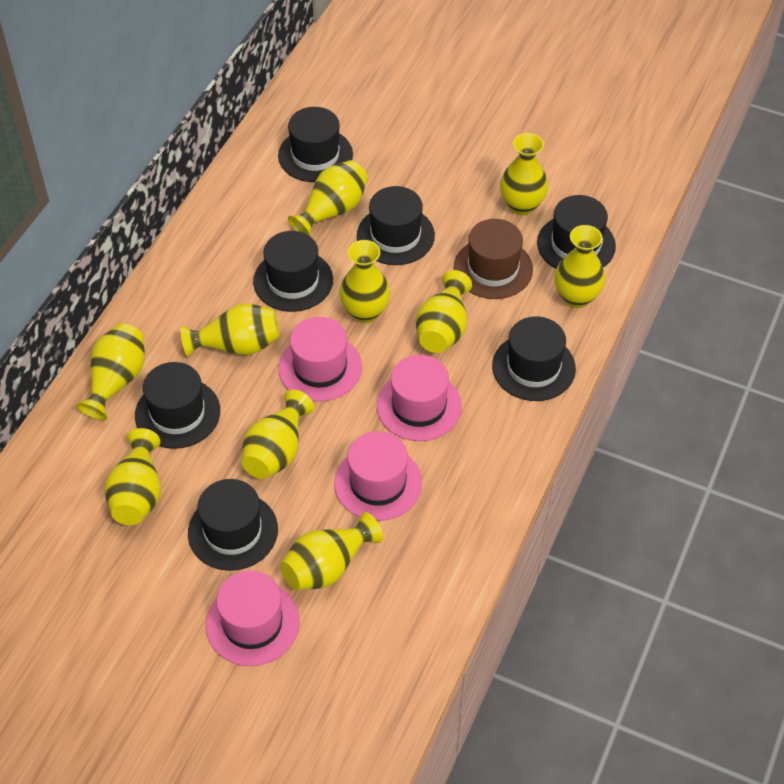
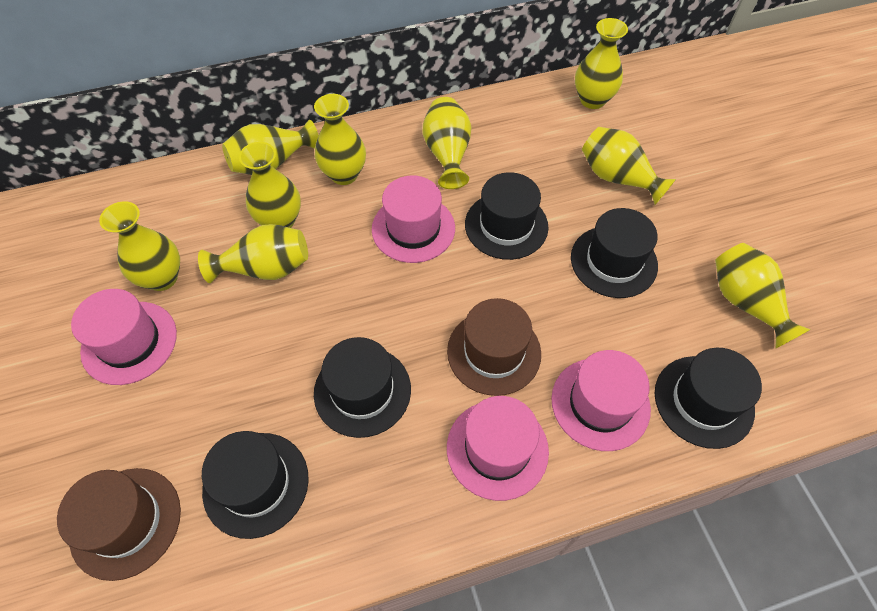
black hat: [135,362,220,449] [188,479,278,571] [253,231,333,312] [278,107,353,182] [357,186,435,265] [492,317,576,401] [537,195,616,269] = 7 -> [202,431,309,539] [314,337,411,438] [465,172,549,260] [571,208,658,298] [655,348,762,449] = 5
brown hat: [454,219,533,299] = 1 -> [57,468,181,581] [447,298,541,396] = 2
yellow vase: [76,323,145,421] [104,428,161,525] [181,303,280,357] [242,390,314,479] [280,512,383,590] [288,160,368,236] [339,240,391,323] [415,270,472,353] [500,133,548,216] [554,225,605,308] = 10 -> [99,201,180,291] [198,224,308,283] [222,120,319,175] [239,142,301,228] [314,94,366,185] [423,97,472,189] [575,18,628,109] [582,127,676,205] [715,243,811,348] = 9

